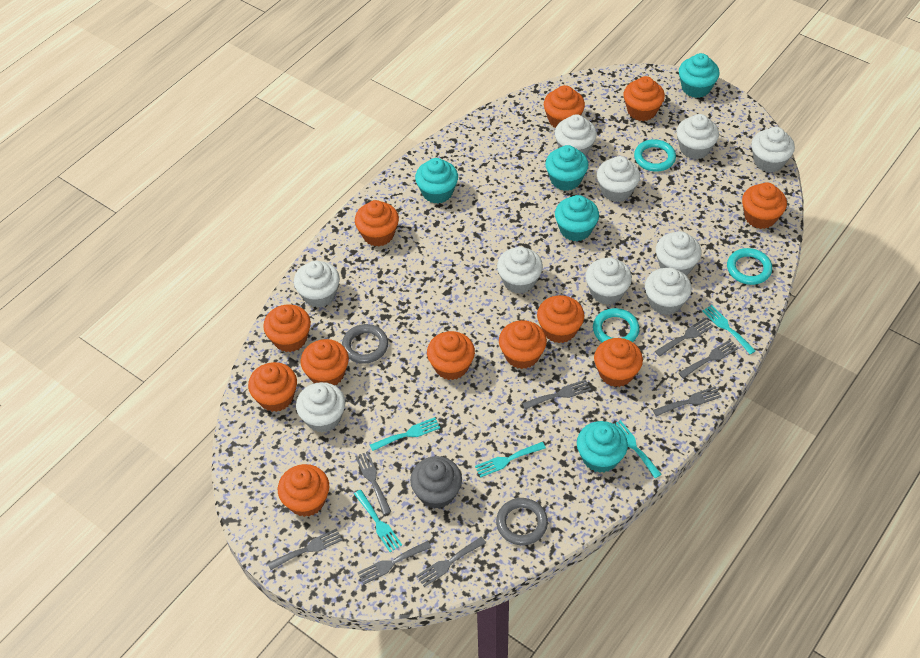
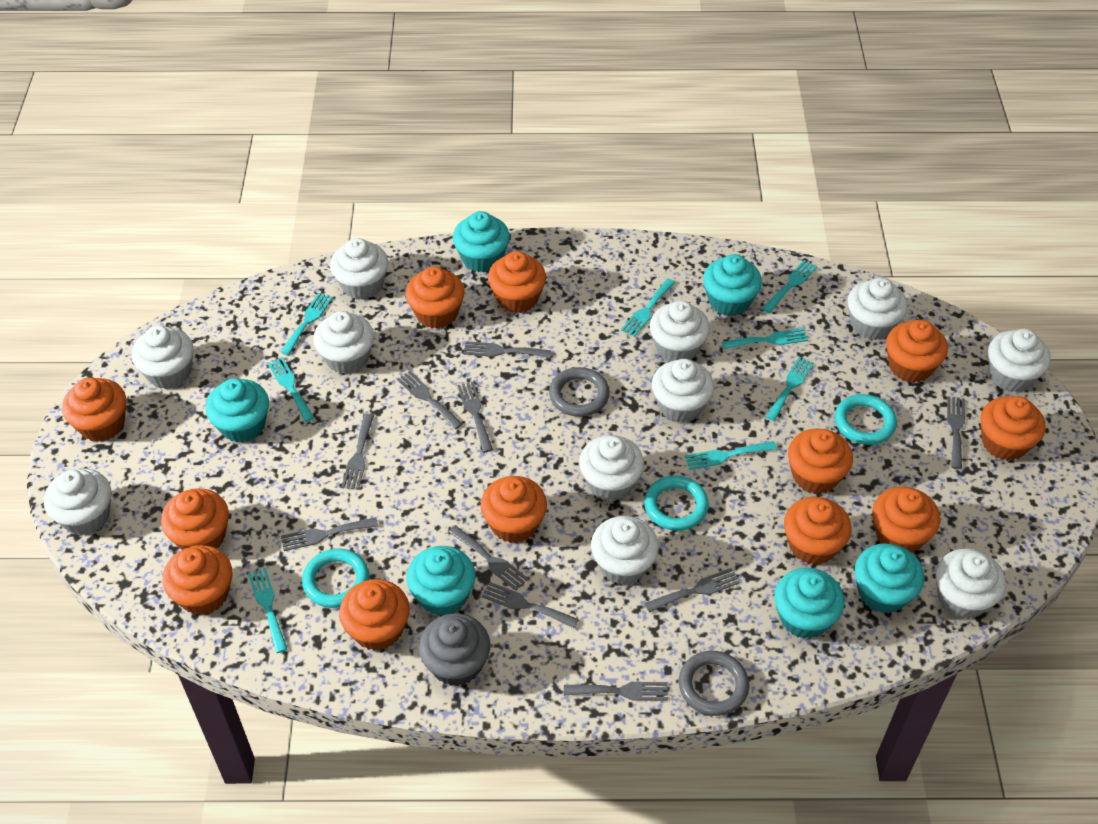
grey fork: [268,528,342,570] [355,451,391,515] [357,541,431,585] [416,537,486,587] [522,379,591,410] [653,386,722,416] [655,318,714,357] [679,340,739,378] = 8 -> [281,518,378,551] [342,414,374,490] [397,371,463,429] [449,525,529,591] [457,382,493,452] [463,341,551,358] [482,582,578,628] [564,682,668,701] [644,568,740,612] [947,396,965,469] = 10
turquoise cupcake: [415,158,458,203] [545,145,588,191] [555,195,599,241] [577,421,628,473] [679,53,719,98] = 5 -> [206,378,269,443] [407,546,476,616] [453,211,510,272] [703,254,762,316] [774,568,845,639] [855,543,924,614] = 6
turquoise fork: [354,490,402,552] [370,417,440,451] [475,442,546,478] [616,420,662,478] [702,305,756,354] = 5 -> [248,568,287,653] [268,357,314,422] [281,293,333,355] [621,278,675,337] [685,441,777,470] [722,328,808,349] [762,260,817,313] [766,357,814,421] = 8
white cupcake: [294,261,340,308] [296,382,346,432] [497,247,543,294] [555,114,597,156] [586,257,632,305] [597,156,640,202] [645,268,692,315] [656,231,701,275] [676,114,719,159] [751,127,795,172] = 10 -> [44,468,111,535] [132,326,194,389] [313,311,374,374] [330,238,388,300] [579,435,644,501] [591,516,659,585] [650,301,710,361] [652,359,714,423] [848,278,908,340] [935,549,1006,619] [988,329,1051,392] = 11

